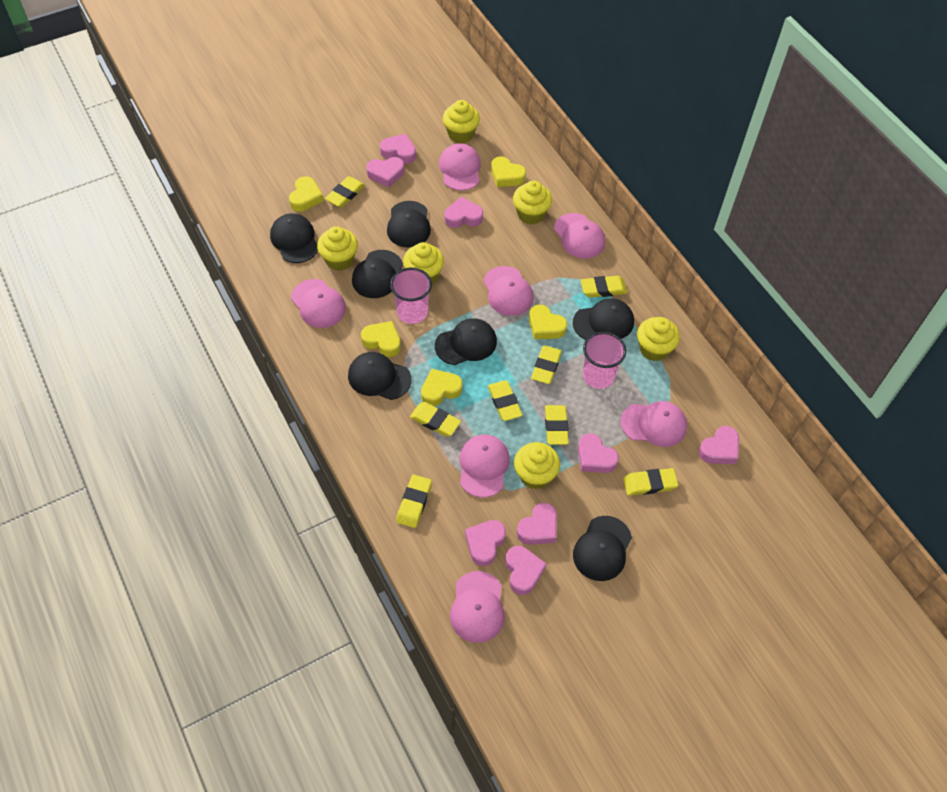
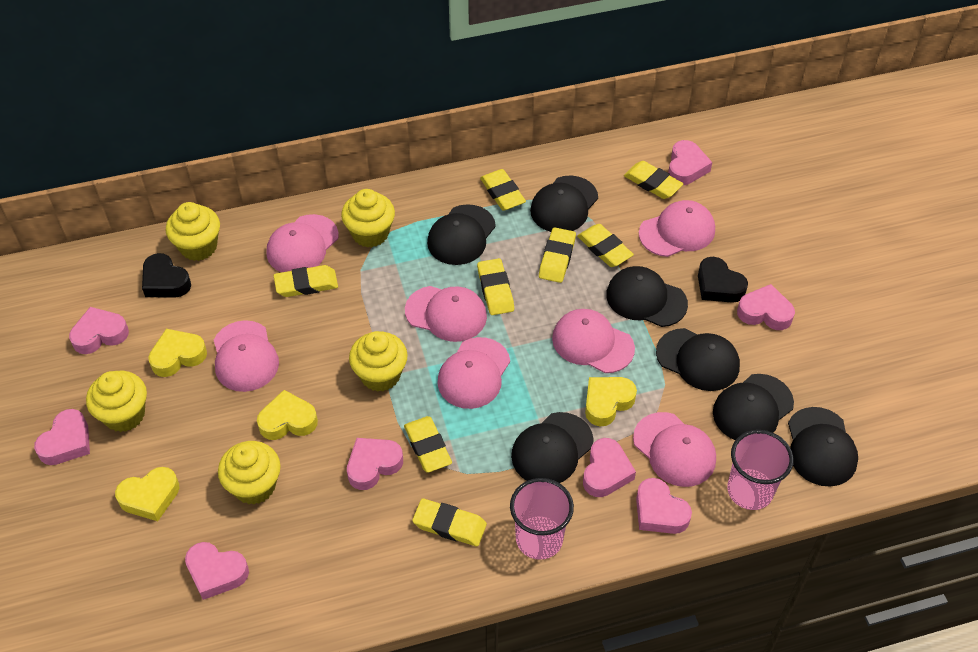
black heart: none = 0 -> [142,253,191,298] [698,257,748,303] = 2
yellow cupcake: [317,226,358,271] [403,242,444,284] [443,100,480,143] [513,181,552,224] [514,442,560,489] [637,317,680,361] = 6 -> [86,371,147,432] [166,202,220,261] [218,441,281,505] [341,189,395,248] [349,331,408,392] = 5
yellow heart: [289,176,323,212] [361,321,401,357] [421,369,463,406] [491,157,526,187] [529,305,567,339] = 5 -> [115,467,180,521] [148,329,207,377] [257,390,318,440] [585,377,637,426] = 4

